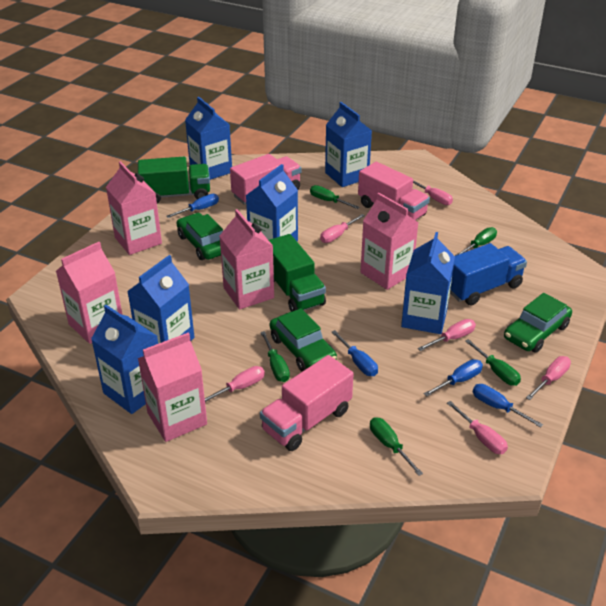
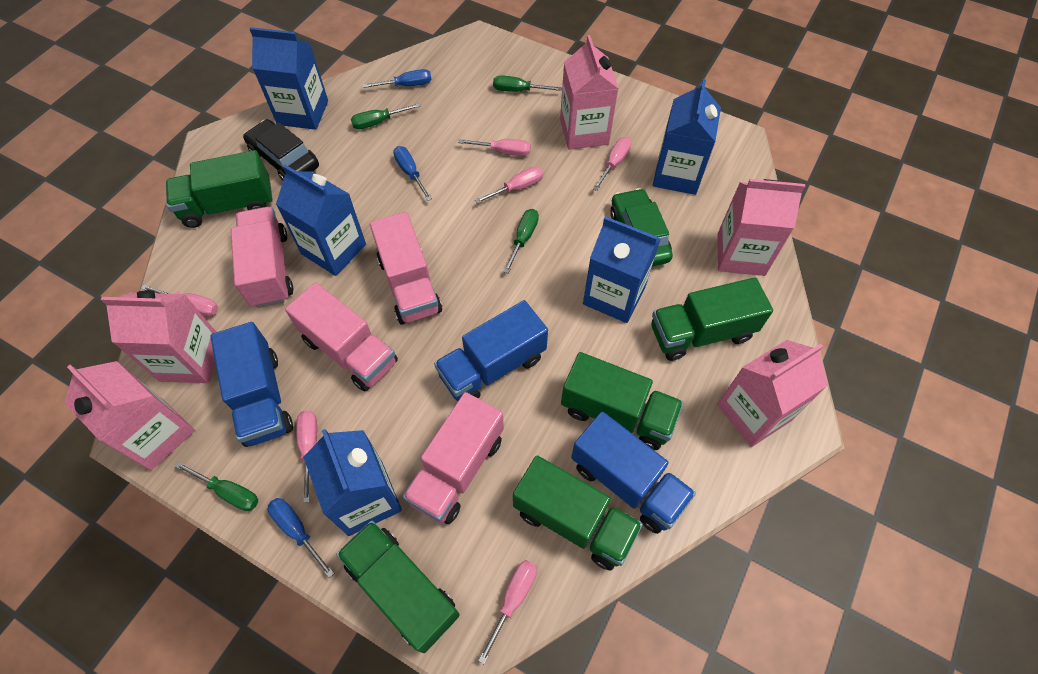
black car: none = 0 -> [243,119,319,181] = 1
blue carton: [91,305,158,414] [127,255,195,344] [185,97,232,180] [246,164,298,241] [325,102,372,187] [401,232,455,334] = 6 -> [250,27,328,130] [276,165,366,276] [303,429,402,536] [583,216,661,323] [653,79,721,195] = 5
blue screwdriver: [166,194,219,218] [332,330,378,376] [424,359,483,396] [473,384,543,428] = 4 -> [268,498,334,578] [363,69,432,88] [393,146,432,201] = 3
blue truck: [450,243,527,305] = 1 -> [210,322,293,447] [434,300,548,401] [571,412,696,534] = 3
green car: [177,213,223,260] [270,308,337,372] [504,293,572,353] = 3 -> [610,188,673,266] = 1
green screwdriver: [261,331,290,382] [310,185,360,209] [370,417,423,476] [455,227,497,256] [465,339,521,386] = 5 -> [174,461,258,511] [351,103,421,129] [493,75,562,92] [504,209,539,273] = 4
green truck: [138,157,210,204] [269,234,326,311] = 2 -> [166,150,273,228] [336,521,460,653] [513,456,643,570] [561,352,683,450] [651,277,773,361] = 5
pink truck: [230,154,301,205] [260,355,354,451] [358,162,430,220] = 3 -> [231,207,293,308] [285,283,398,391] [370,212,442,325] [402,392,504,524] = 4

